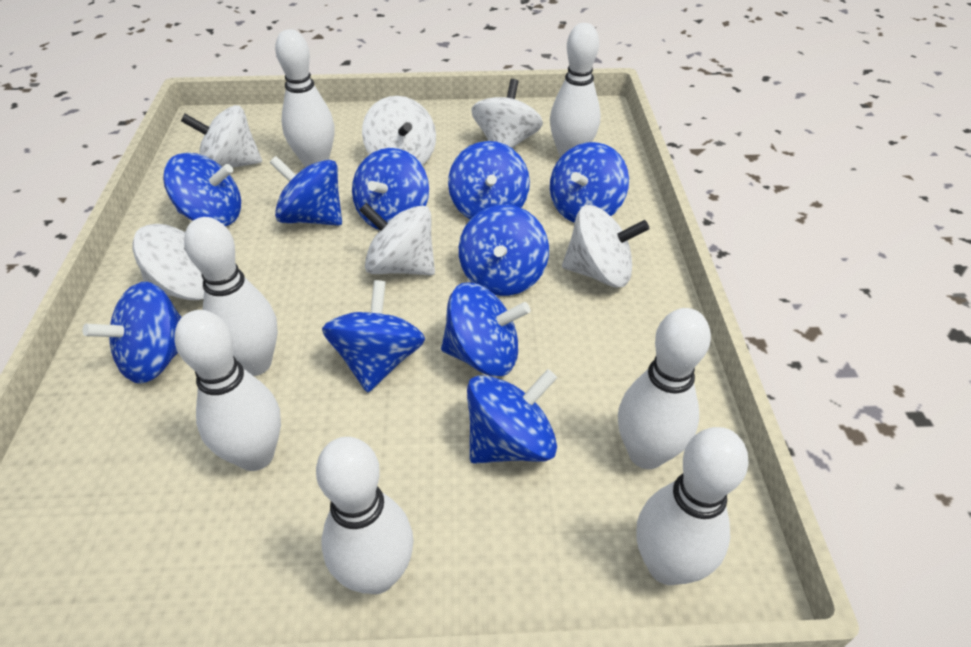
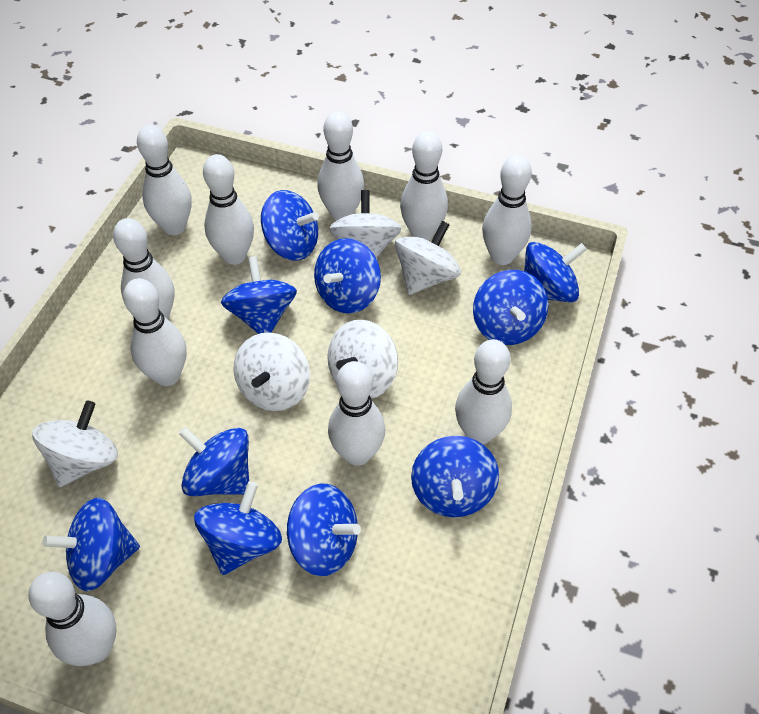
white bowling pin: [174,310,281,471] [184,217,278,376] [275,29,335,168] [316,437,414,594] [550,23,601,158] [618,308,711,469] [636,427,749,585] = 7 -> [28,572,116,666] [113,218,175,319] [123,278,187,386] [137,125,191,235] [203,154,254,265] [317,111,364,221] [328,361,385,466] [400,131,448,240] [455,339,512,444] [482,155,532,265] = 10
white spinning top: [132,224,204,300] [181,105,262,168] [359,203,435,275] [362,96,436,165] [471,79,543,148] [562,205,649,287] = 6 -> [32,400,118,487] [233,332,310,411] [327,320,398,399] [329,190,401,258] [395,221,461,295] = 5

